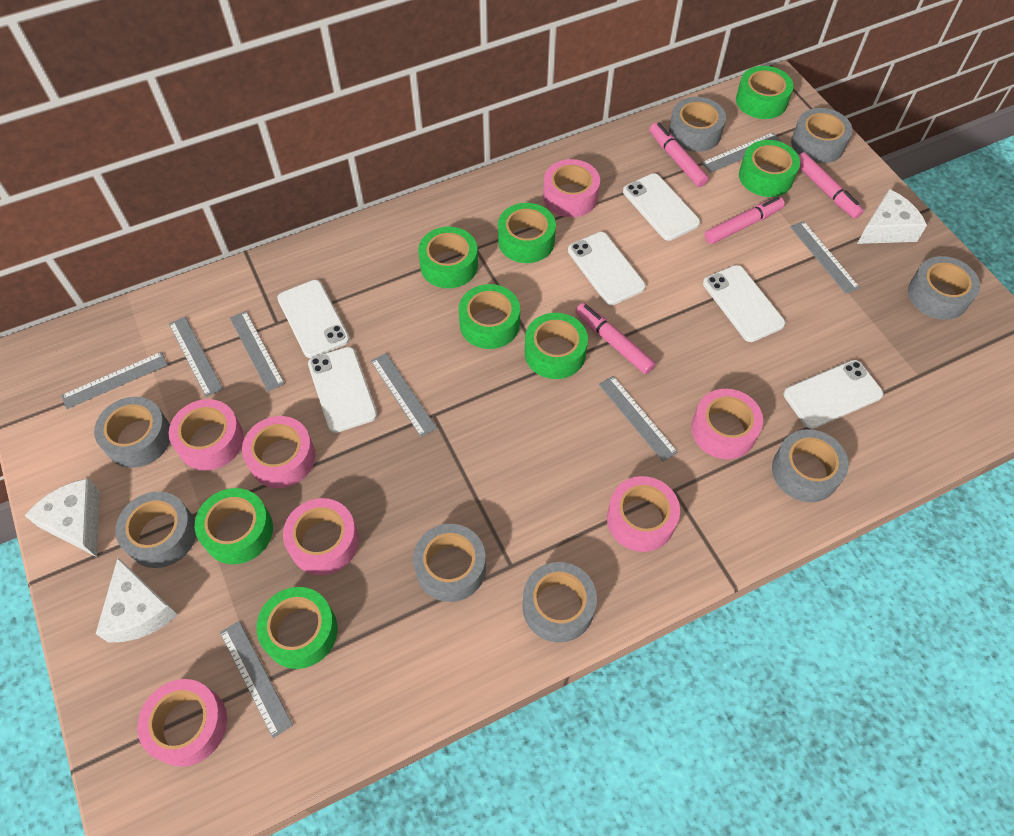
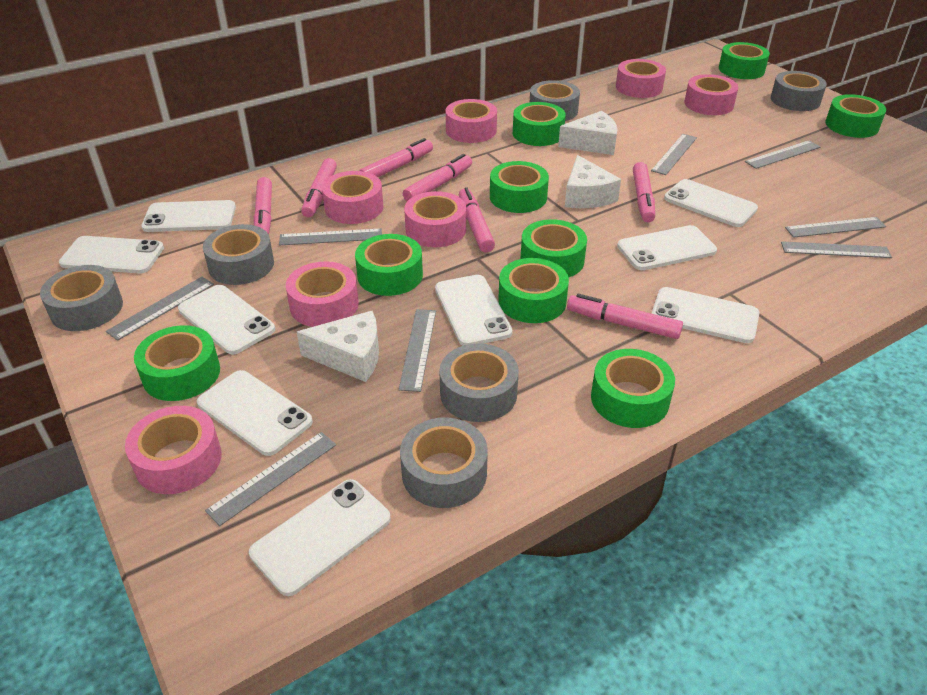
green tape: [195,488,273,564] [256,587,337,669] [418,227,478,288] [459,284,520,349] [498,203,556,263] [525,313,588,379] [736,66,794,119] [739,140,800,197] = 8 -> [134,325,220,401] [355,234,423,296] [490,161,549,213] [498,258,569,323] [513,102,566,146] [521,219,587,277] [591,349,675,428] [719,42,770,79] [825,94,886,138] = 9
grey tape: [94,397,170,468] [115,492,196,568] [413,524,486,602] [522,562,597,643] [669,97,726,152] [772,429,849,502] [791,108,852,163] [908,256,980,320] = 8 -> [40,265,123,331] [203,224,274,285] [400,418,488,508] [439,344,519,422] [530,80,580,121] [771,71,827,111] = 6
pink marker: [576,303,656,374] [650,122,709,187] [705,197,785,244] [798,152,864,219] = 4 -> [254,177,272,235] [301,158,337,218] [359,138,433,177] [403,154,472,201] [459,187,495,252] [567,294,683,339] [633,162,655,222] = 7
white phone: [277,280,350,358] [308,347,377,433] [568,232,646,305] [623,173,700,241] [703,265,785,342] [784,360,883,429] = 6 -> [59,236,164,273] [142,200,236,232] [178,285,275,355] [197,370,313,456] [249,479,391,596] [435,275,513,346] [617,225,717,270] [651,287,759,343] [664,179,758,227] = 9

